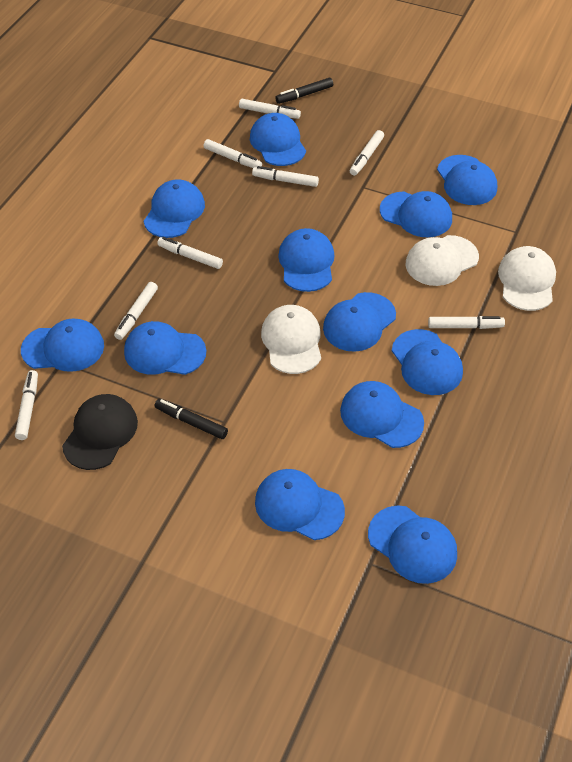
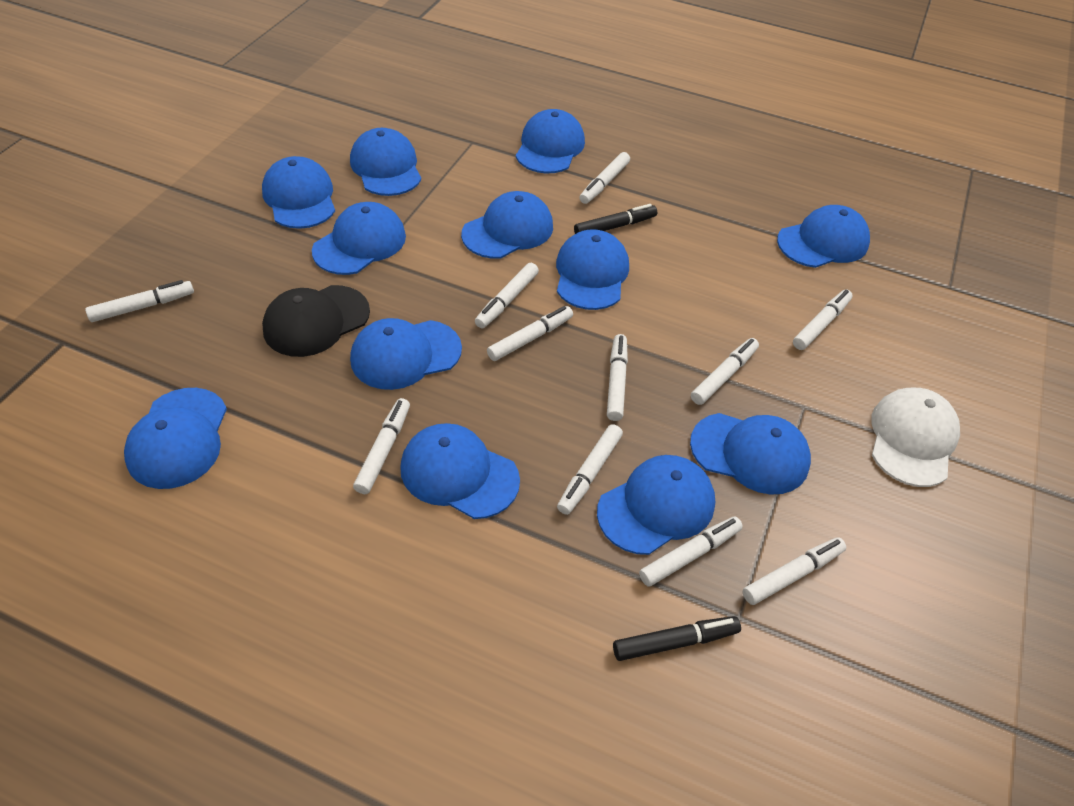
white cap: [261,305,321,374] [406,235,479,286] [498,246,556,311] = 3 -> [871,388,960,487] = 1
white marker: [15,370,38,440] [114,282,158,340] [157,237,223,269] [204,139,262,168] [239,99,301,119] [252,166,319,187] [350,130,384,176] [428,316,505,329] = 8 -> [85,280,194,322] [353,398,410,494] [475,263,539,328] [487,306,573,361] [557,424,623,515] [579,152,630,204] [607,334,628,421] [639,517,743,587] [691,338,759,405] [743,537,846,605] [793,290,853,350] = 11

